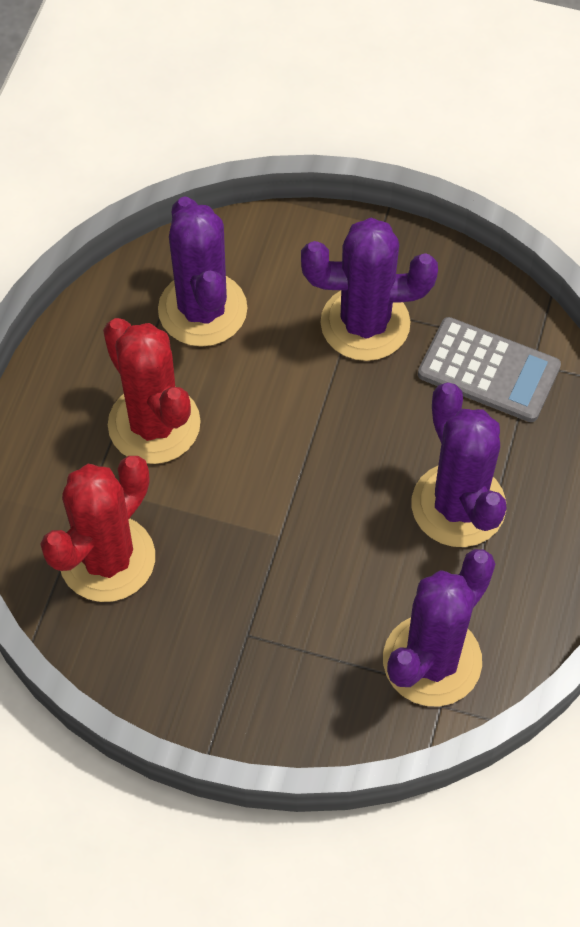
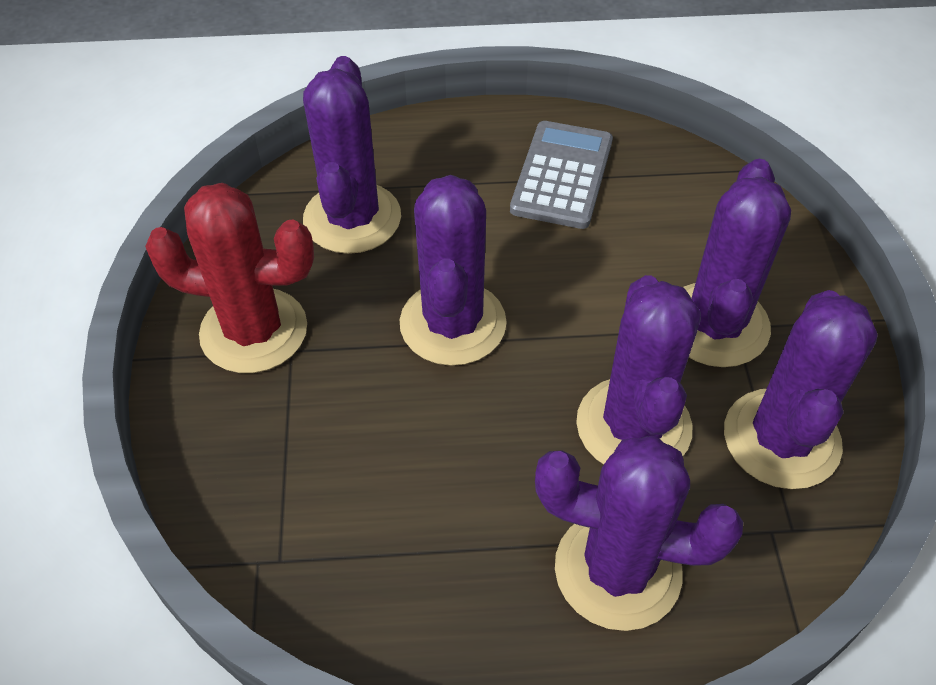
purple cactus: [158,196,247,347] [301,218,438,361] [383,549,495,706] [412,383,507,547] = 4 -> [303,56,401,254] [400,175,507,366] [535,436,743,631] [576,275,701,464] [683,159,791,367] [724,290,878,489] = 6
red cactus: [40,456,155,602] [103,318,201,464] = 2 -> [145,183,314,373] = 1

